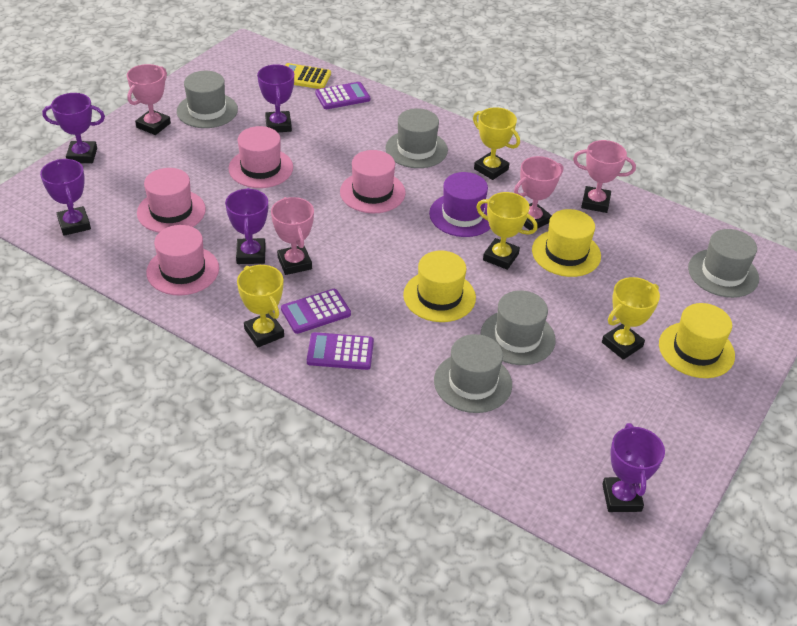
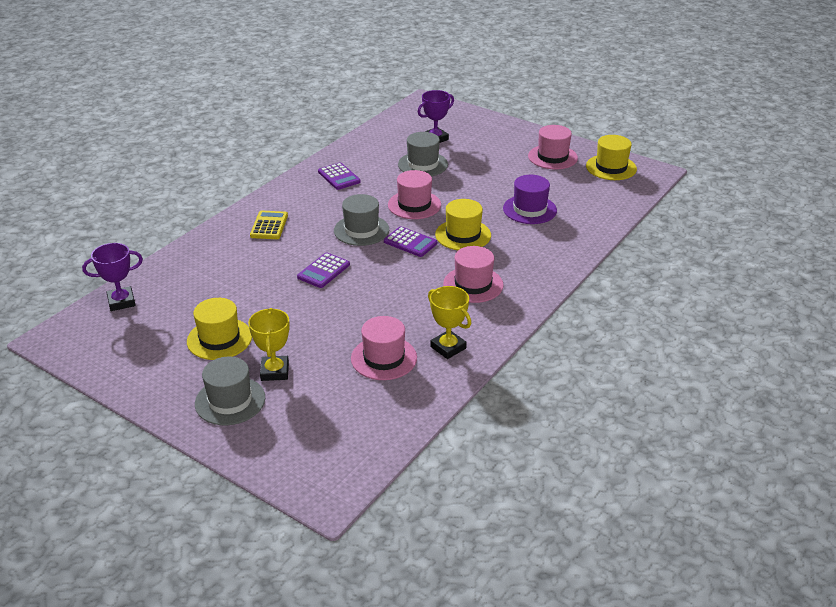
grey hat: [177,71,238,128] [385,108,448,168] [434,334,512,413] [480,290,556,365] [688,229,759,298] = 5 -> [195,357,265,425] [334,194,389,246] [398,132,448,176] = 3
pink trophy: [127,64,171,135] [271,197,314,275] [514,156,563,230] [573,140,636,213] = 4 -> none = 0
purple trophy: [40,159,91,236] [42,93,105,163] [225,188,268,264] [257,64,294,132] [602,423,665,512] = 5 -> [82,243,143,311] [418,90,454,143] = 2
yellow trophy: [237,265,284,347] [473,107,520,180] [476,192,538,270] [602,277,660,360] = 4 -> [248,308,290,381] [428,286,471,359] = 2

